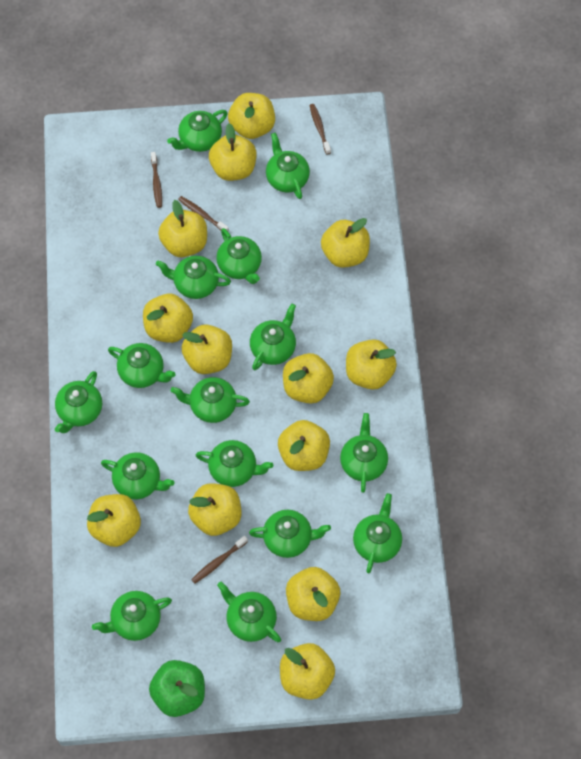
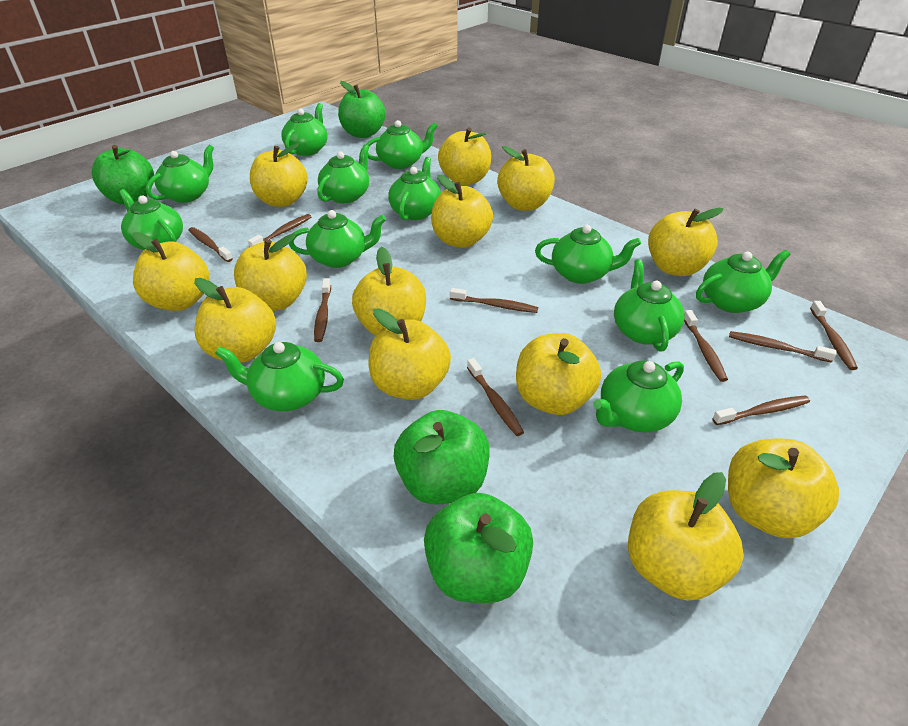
brown toothbrush: [151,152,162,208] [178,196,229,231] [191,536,248,584] [310,104,331,155] = 4 -> [188,227,233,262] [248,214,312,247] [314,278,331,342] [450,288,538,313] [467,358,524,436] [684,310,728,382] [712,396,810,425] [729,331,837,363] [810,301,858,370] = 9
green apple: [149,660,205,717] = 1 -> [92,145,154,205] [338,81,386,138] [394,410,490,504] [424,493,533,603] = 4
green teapot: [55,371,102,433] [92,591,172,641] [101,452,174,499] [108,343,176,388] [156,256,231,299] [167,110,228,152] [171,377,250,423] [195,440,273,487] [216,228,262,284] [217,582,281,642] [249,510,331,558] [250,304,296,370] [266,132,310,199] [340,413,388,493] [353,493,402,573] = 15 -> [119,189,183,250] [146,145,214,203] [215,342,344,411] [281,103,328,156] [289,210,386,268] [317,144,369,203] [366,120,438,169] [388,157,441,220] [535,225,641,284] [593,360,684,432] [614,259,685,352] [696,250,790,313] = 12

